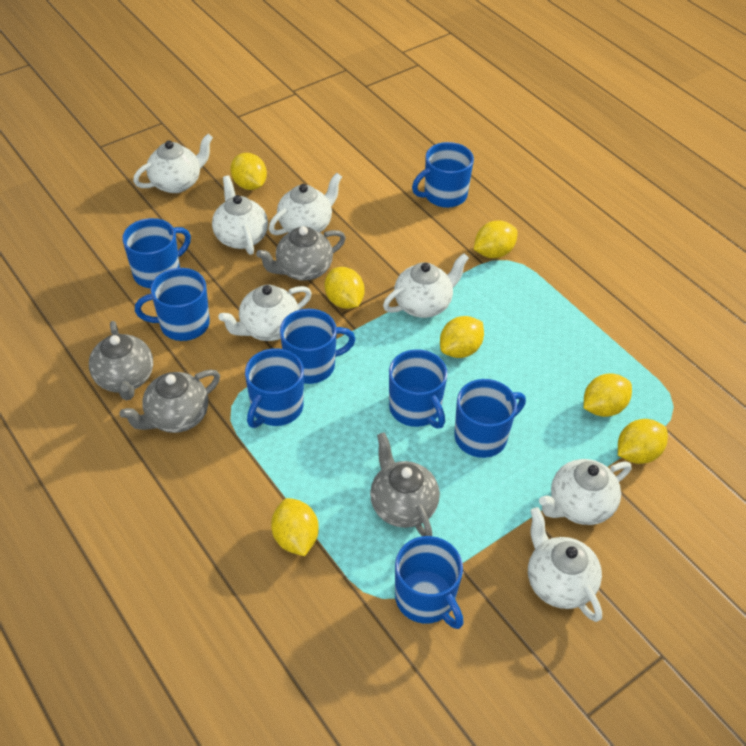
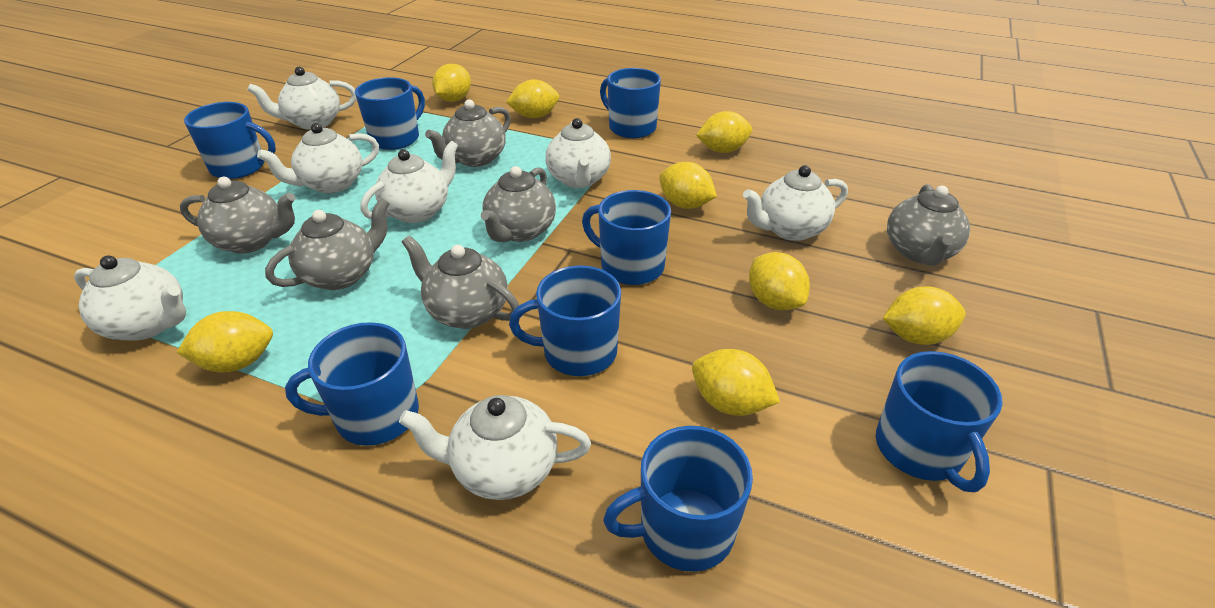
grey teapot: [89,321,153,401] [120,370,220,433] [256,226,346,281] [370,432,440,536] = 4 -> [180,177,295,253] [265,198,390,290] [402,235,519,329] [425,99,511,167] [481,166,556,242] [887,184,970,266] = 6
yellow lemon: [230,153,267,190] [271,498,319,556] [325,267,365,309] [440,316,484,358] [474,220,518,258] [584,373,632,417] [618,419,668,464] = 7 -> [176,311,273,372] [432,64,471,102] [506,79,559,118] [659,162,717,209] [692,349,780,416] [696,111,752,153] [749,252,810,310] [882,287,966,345] = 8

